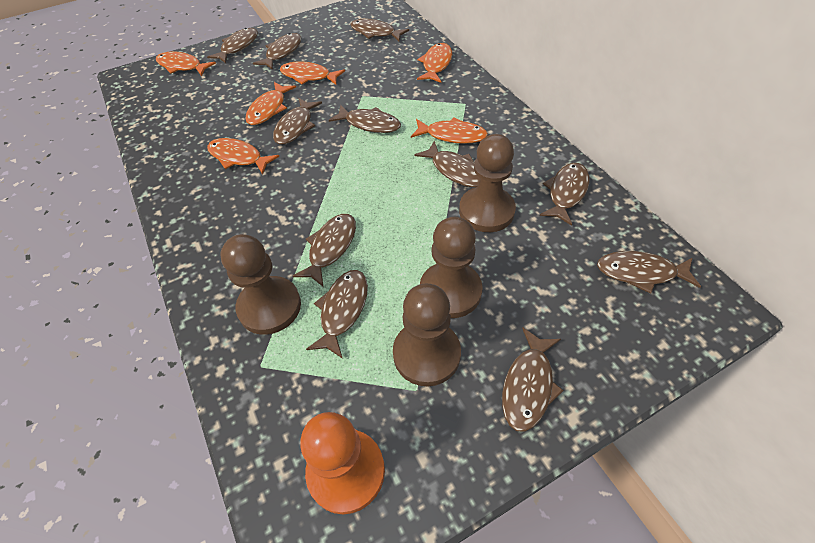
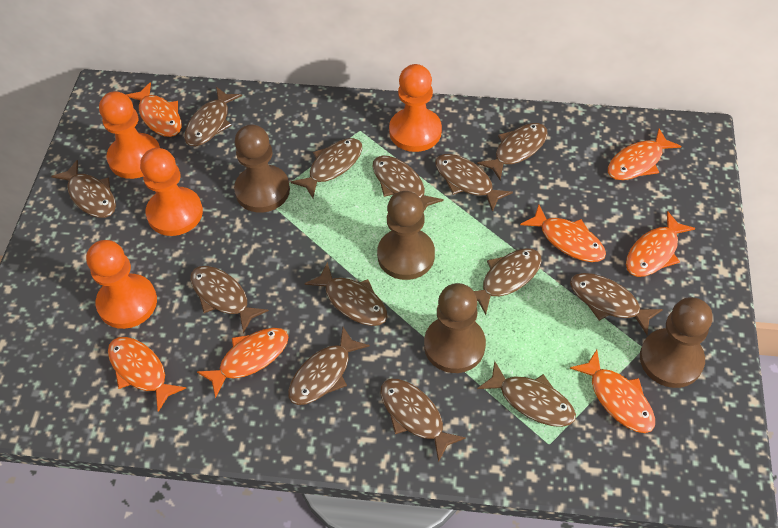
brown fish: [207,28,258,63] [253,33,301,70] [273,98,322,144] [293,214,356,286] [306,270,368,359] [329,105,401,133] [350,18,409,41] [415,141,480,187] [502,327,564,432] [540,163,590,226] [597,251,701,294] = 11 -> [51,160,116,218] [184,87,242,146] [190,266,269,333] [288,327,370,405] [291,138,362,198] [305,262,387,326] [372,156,444,212] [380,379,466,462] [435,154,513,212] [474,248,541,315] [477,123,548,180] [477,361,576,427] [570,273,663,335] = 13
orange fish: [156,51,216,76] [207,138,279,175] [246,82,296,125] [280,61,345,85] [411,118,488,144] [417,43,452,83] = 6 -> [108,337,186,412] [126,82,182,137] [197,328,289,398] [520,205,606,262] [570,350,655,433] [608,129,682,180] [626,211,696,277] = 7
orange pawn: [300,412,385,514] = 1 -> [86,240,157,329] [99,91,160,179] [140,148,203,236] [389,64,442,152] = 4

